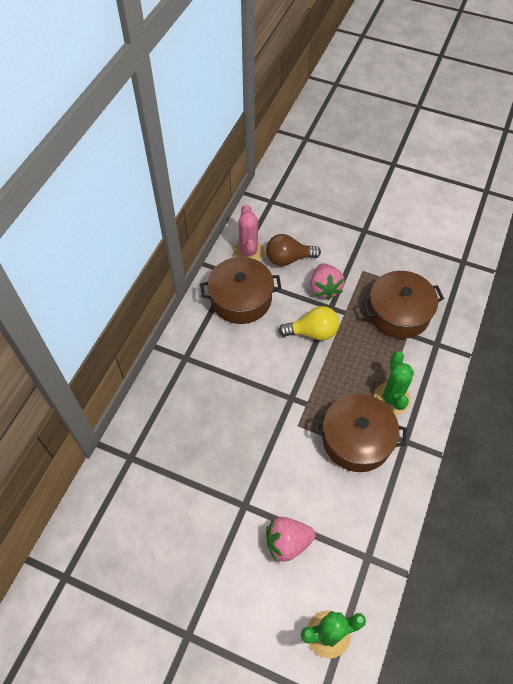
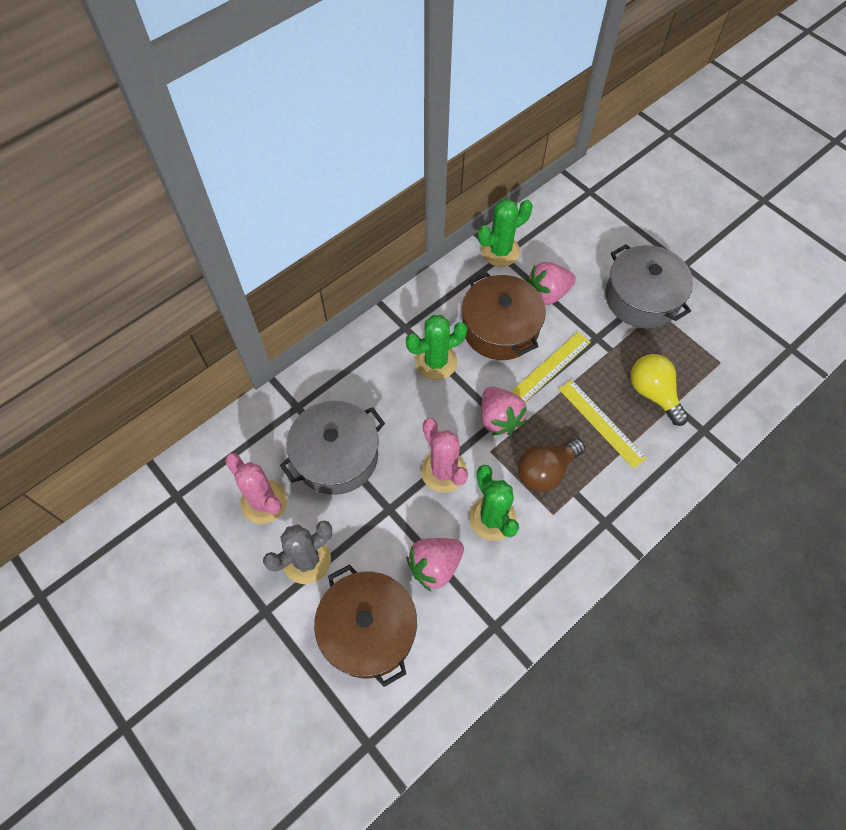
brown pot: [200,257,282,324] [314,394,407,472] [362,271,444,339] = 3 -> [314,564,417,687] [462,272,546,360] = 2
green cactus: [301,610,366,659] [374,351,414,415] = 2 -> [406,315,468,380] [469,465,519,541] [478,199,533,267] = 3
grey cactus: none = 0 -> [263,520,332,584] = 1
grey pot: none = 0 -> [280,401,385,495] [606,244,693,329] = 2
pink cactus: [233,205,265,261] = 1 -> [225,453,287,524] [421,418,468,493] = 2
pink strawberry: [266,517,315,562] [310,263,345,300] = 2 -> [407,538,464,591] [481,387,527,436] [527,262,576,305] = 3
yellow ruler: none = 0 -> [511,332,591,402] [559,379,647,468] = 2

